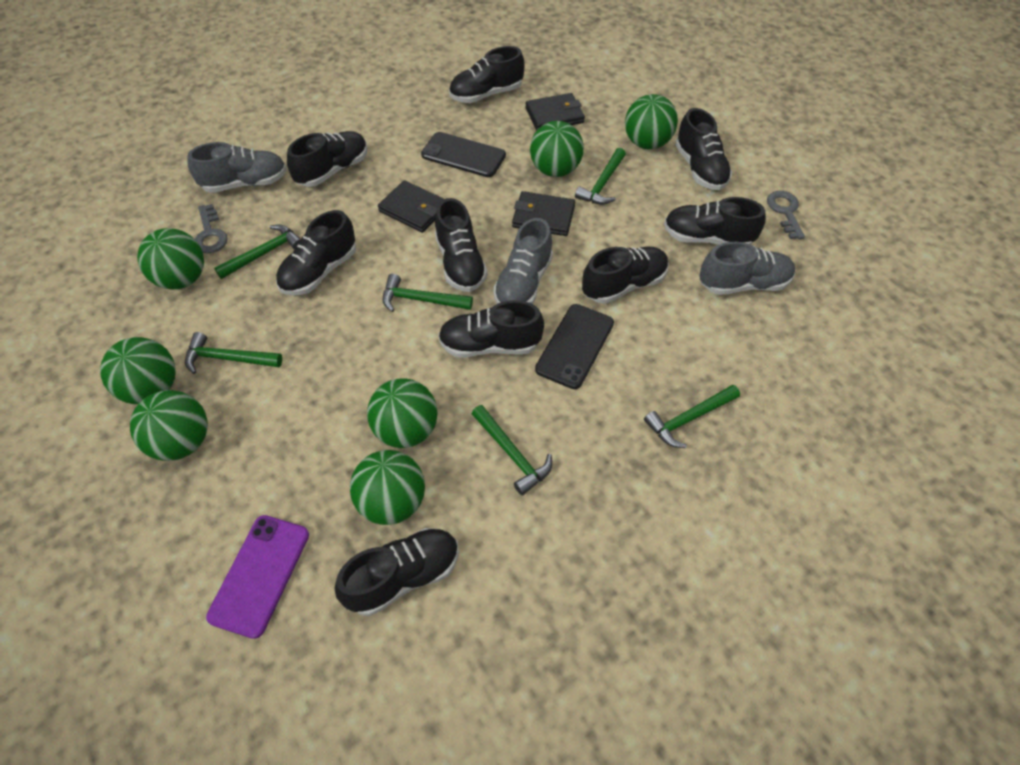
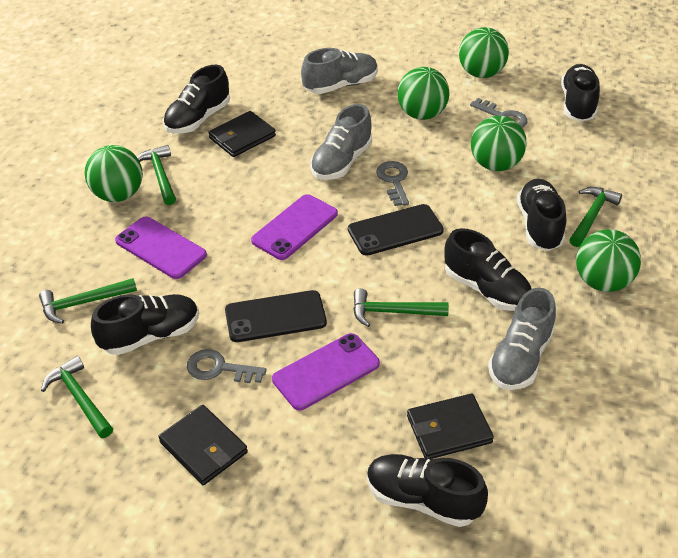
black shoe: [276,210,356,295] [287,131,368,187] [334,528,459,616] [435,198,488,292] [438,300,544,358] [449,46,525,103] [582,247,669,304] [664,197,766,245] [675,108,732,190] = 9 -> [91,294,199,355] [163,65,230,134] [367,454,488,527] [445,228,532,311] [517,179,566,251] [561,64,600,122] = 6
green ball: [100,337,176,404] [130,390,208,461] [137,228,204,290] [350,450,425,525] [367,379,438,448] [530,121,584,177] [625,94,678,149] = 7 -> [84,145,143,202] [397,67,450,120] [459,27,509,78] [471,116,527,171] [576,229,641,292] = 5
green hammer: [185,332,282,374] [214,225,300,279] [383,274,473,312] [472,405,552,495] [575,148,626,205] [644,385,740,448] = 6 -> [39,278,137,324] [41,356,113,438] [137,145,176,205] [353,288,449,327] [569,187,622,247] = 5
grey key: [195,204,228,253] [767,191,805,239] = 2 -> [187,349,267,383] [376,161,409,206] [470,98,528,128] = 3
purple phone: [206,515,309,639] = 1 -> [115,216,207,279] [251,194,338,260] [272,333,380,410] = 3

